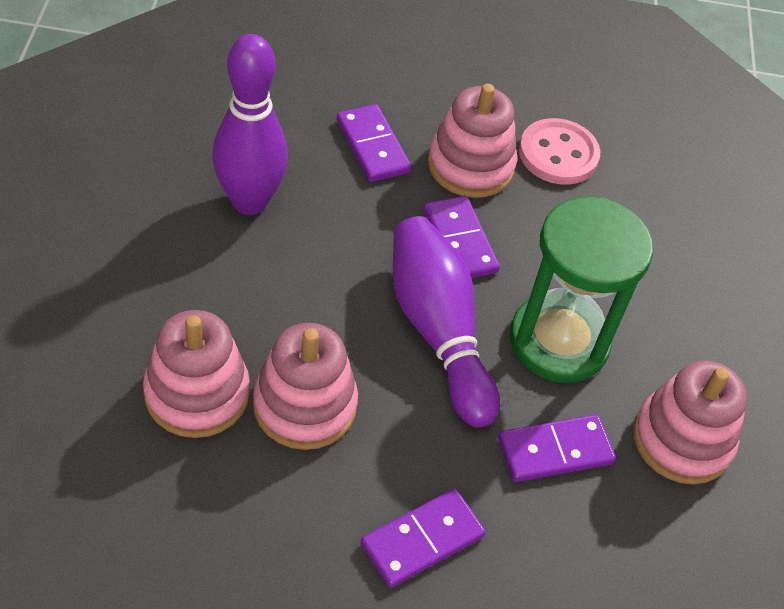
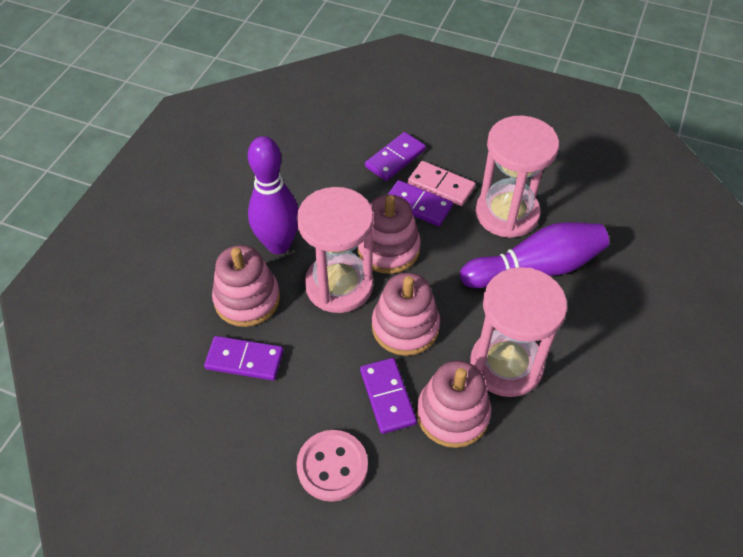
green hourglass: [510,196,653,383] = 1 -> none = 0
pink domino: none = 0 -> [408,161,476,206] = 1
pink hourglass: none = 0 -> [297,187,374,313] [470,267,567,397] [476,116,559,238] = 3

